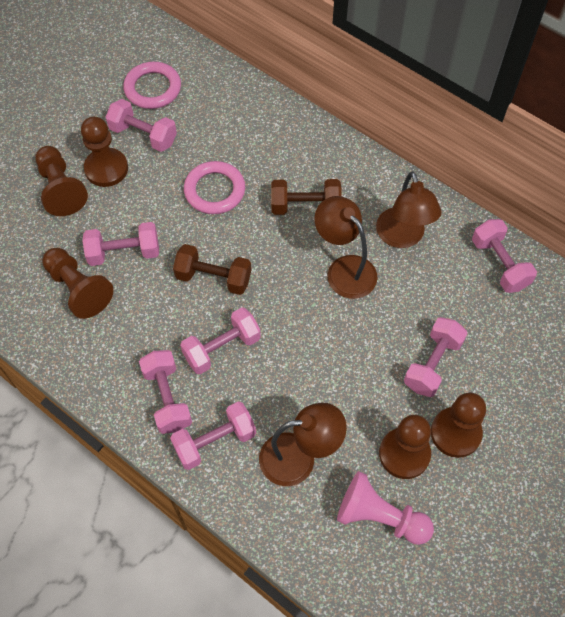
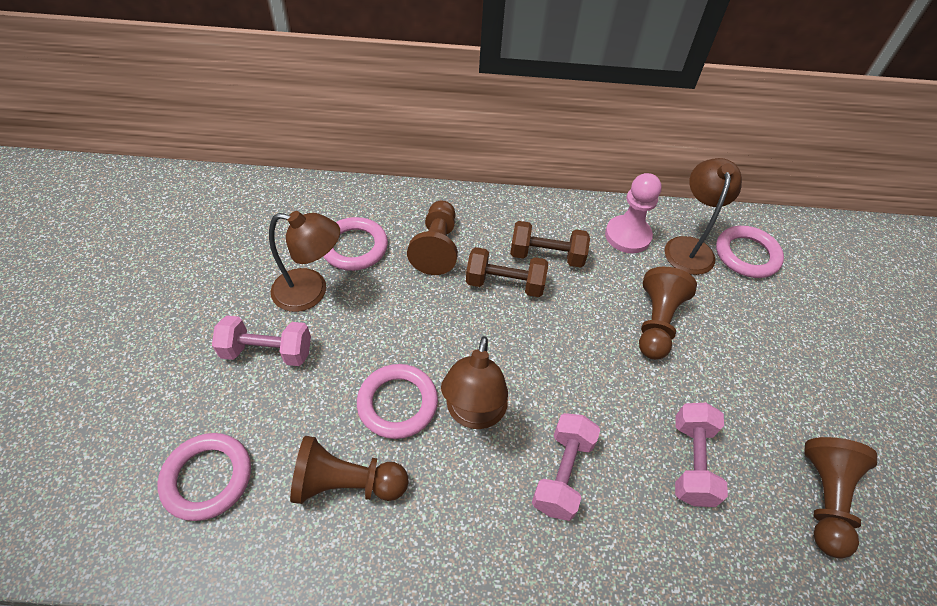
brown pawn: [35,146,88,216] [42,248,114,319] [81,117,128,187] [379,415,431,479] [431,392,486,458] = 5 -> [290,436,408,504] [407,200,458,275] [639,267,697,360] [804,437,877,559] = 4
pink dumbbell: [82,222,159,266] [106,99,177,152] [139,350,192,434] [170,402,256,470] [180,307,261,374] [404,317,468,397] [472,219,537,293] = 7 -> [212,315,311,366] [532,413,601,521] [675,403,728,507] = 3
pink ring: [123,62,181,109] [184,161,245,214] = 2 -> [158,433,251,521] [323,217,388,271] [357,364,438,439] [716,226,784,278] = 4

